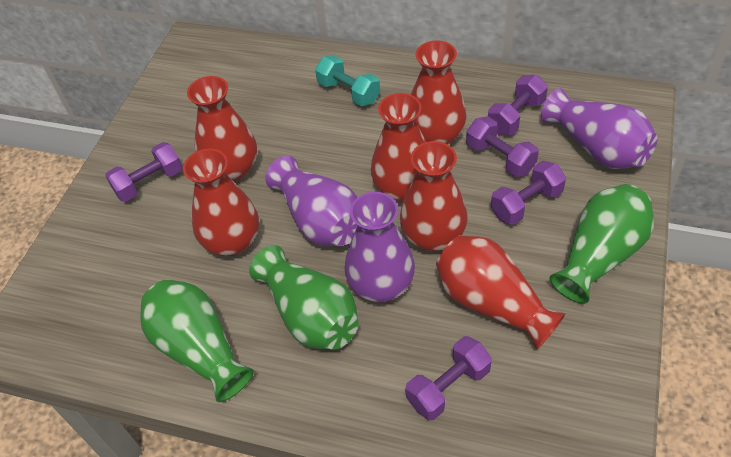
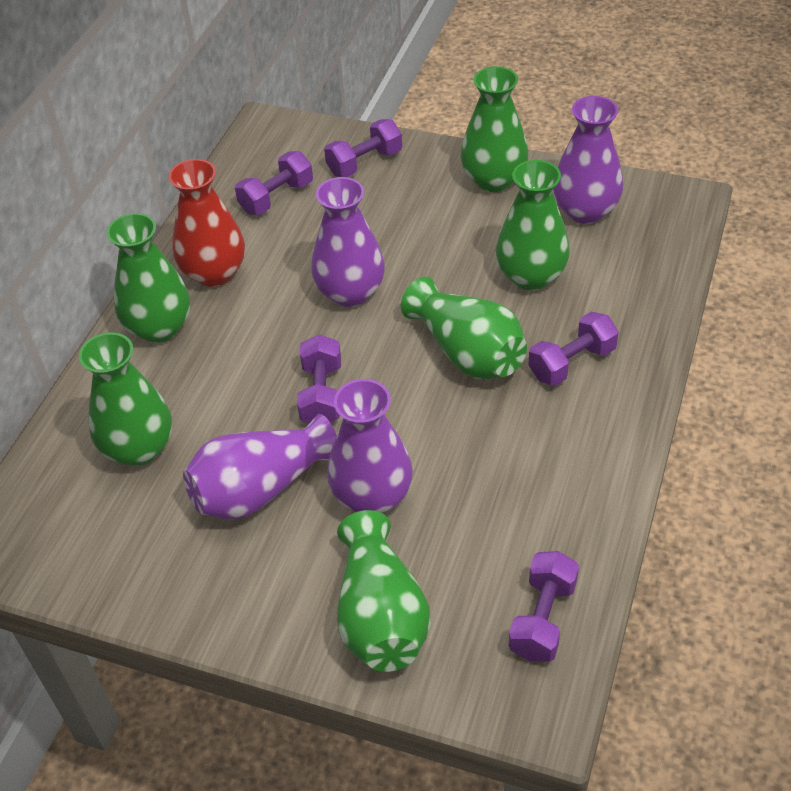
green vase: [140,279,254,402] [249,245,358,350] [549,184,654,304] = 3 -> [79,332,172,466] [107,213,190,343] [337,510,431,672] [401,277,527,379] [460,66,528,192] [496,160,570,290] = 6
purple vase: [265,156,358,246] [344,192,415,302] [541,88,658,169] = 3 -> [183,414,337,520] [311,177,385,307] [327,379,413,513] [553,96,623,224] = 4
red vase: [183,148,259,256] [187,76,257,182] [371,93,426,202] [400,141,467,251] [411,40,466,144] [436,235,566,349] = 6 -> [169,159,245,287] = 1
turquoise dumbbell: [315,55,380,106] = 1 -> none = 0

